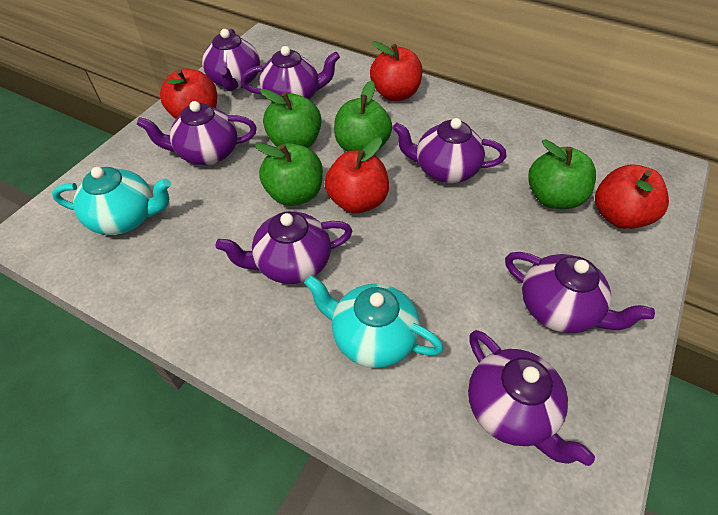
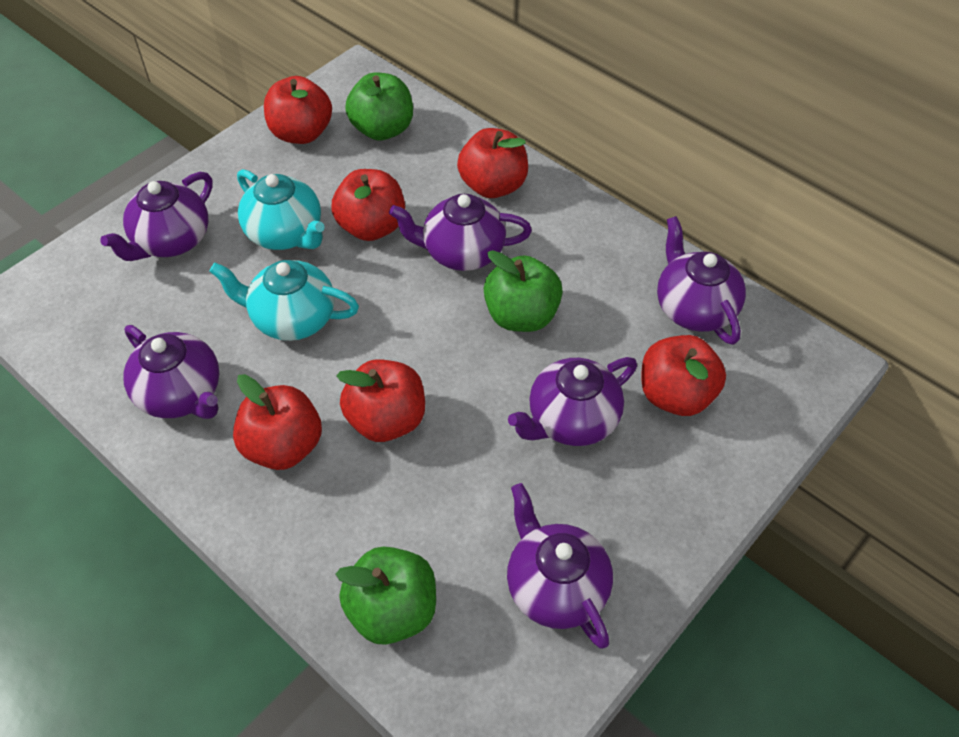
green apple: [255,143,323,206] [260,89,321,148] [334,80,392,151] [528,139,596,209] = 4 -> [336,547,436,645] [345,73,413,140] [484,250,563,332] = 3
purple teapot: [137,101,257,165] [202,29,260,91] [216,211,352,284] [241,46,340,101] [393,118,506,183] [468,330,595,466] [505,252,655,333] = 7 -> [100,172,213,261] [123,325,220,419] [389,194,532,271] [507,483,613,649] [508,357,637,446] [657,216,746,345] = 6
red apple: [160,68,217,119] [325,137,389,214] [370,41,422,101] [595,165,669,229] = 4 -> [233,374,322,470] [264,76,332,144] [331,169,405,241] [336,359,425,442] [457,128,528,198] [641,335,726,416] = 6

